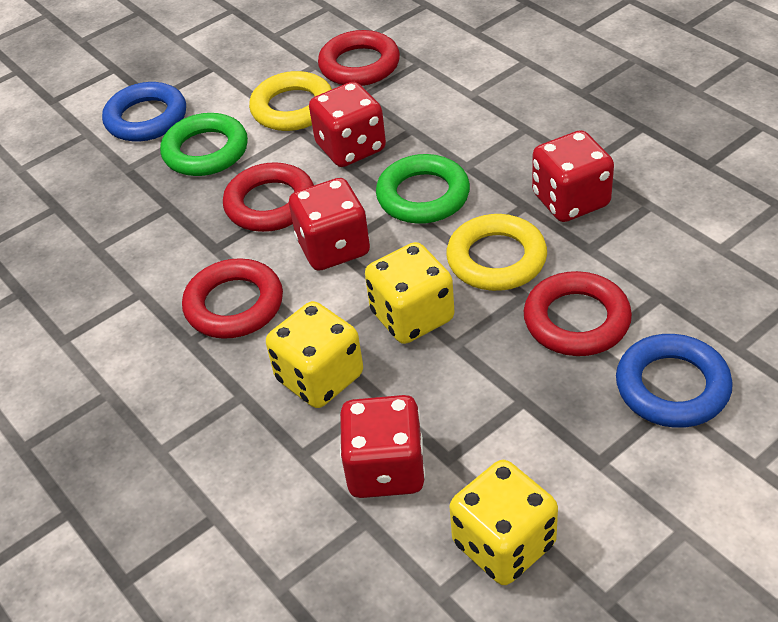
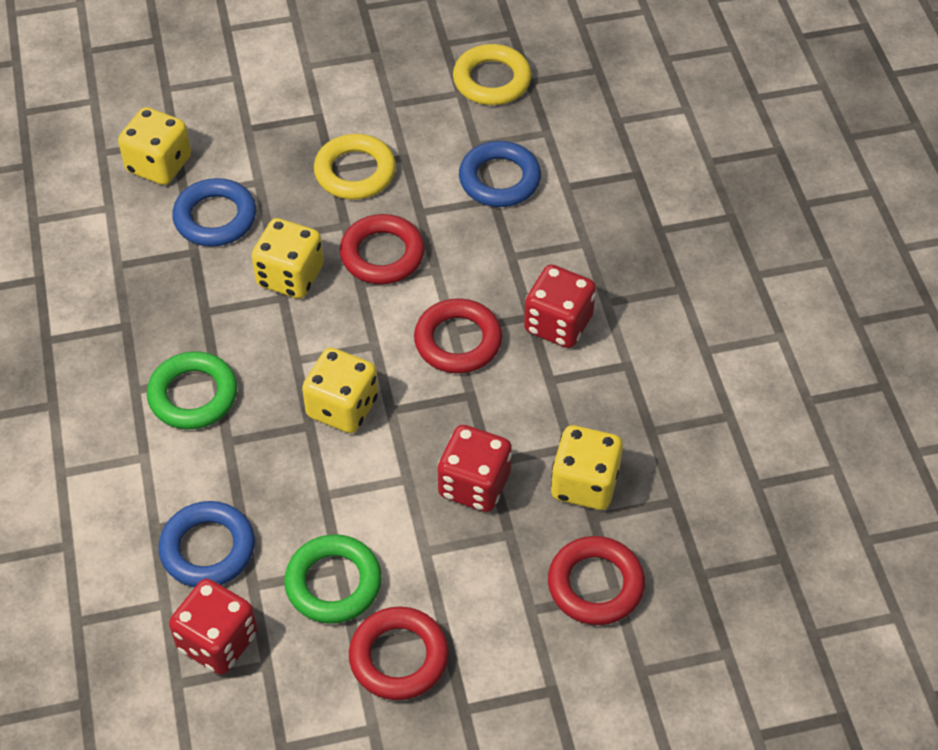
blue ring: [102,82,186,142] [616,334,733,428] = 2 -> [159,501,255,587] [172,178,256,247] [459,141,541,207] = 3
red dice: [289,178,370,271] [309,82,386,167] [340,395,425,498] [532,130,614,222] = 4 -> [169,579,258,675] [438,425,512,512] [524,265,596,348] = 3
yellow dice: [266,301,363,408] [365,242,455,344] [449,460,558,585] = 3 -> [118,107,191,185] [251,218,324,299] [302,348,378,433] [551,425,623,510] = 4

